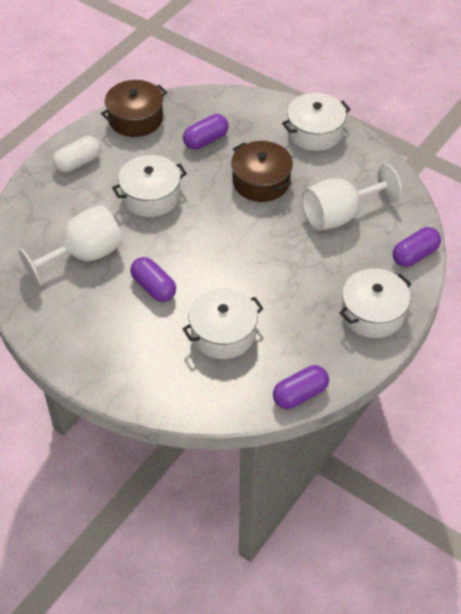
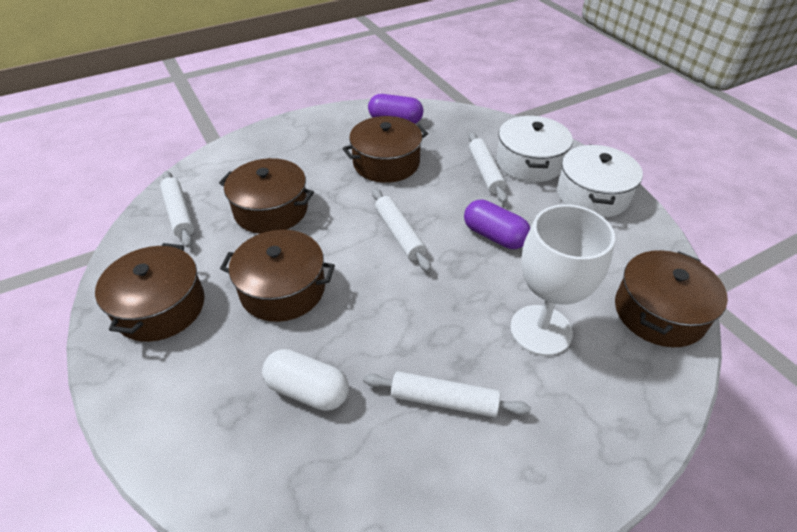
brown pot: [101,80,167,137] [231,141,293,202] = 2 -> [95,243,205,342] [219,158,314,234] [220,230,335,322] [342,116,428,183] [615,250,728,347] = 5
purple capsule: [130,257,176,302] [183,114,229,150] [273,365,329,409] [393,227,441,267] = 4 -> [368,94,423,124] [464,200,530,249] = 2
white goblet: [18,205,123,286] [302,164,402,231] = 2 -> [510,204,615,356] = 1
white pot: [112,155,187,217] [182,288,264,359] [282,93,351,151] [339,268,411,338] = 4 -> [497,116,573,182] [557,144,643,217] = 2
white rolling pin: none = 0 -> [160,171,194,247] [363,371,531,417] [372,188,431,272] [469,132,507,203] = 4

